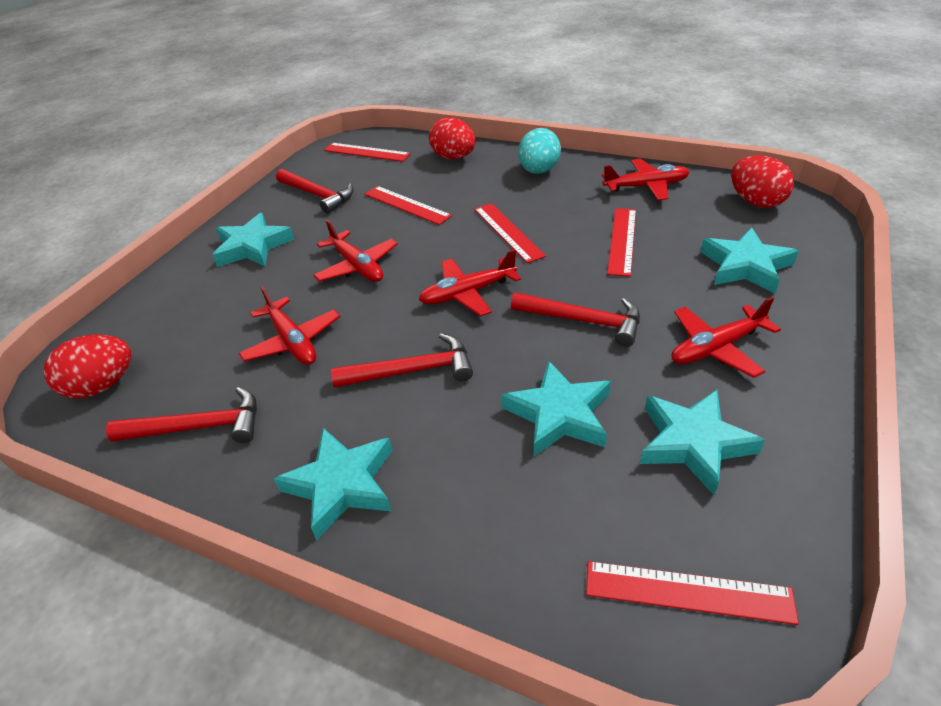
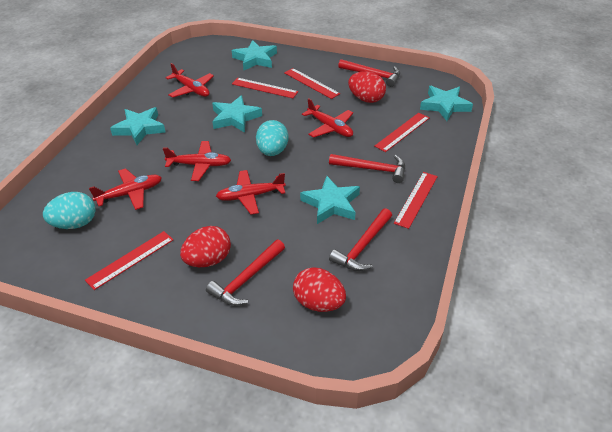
turquoise egg: [518,128,561,174] = 1 -> [43,192,95,229] [256,120,289,156] = 2

